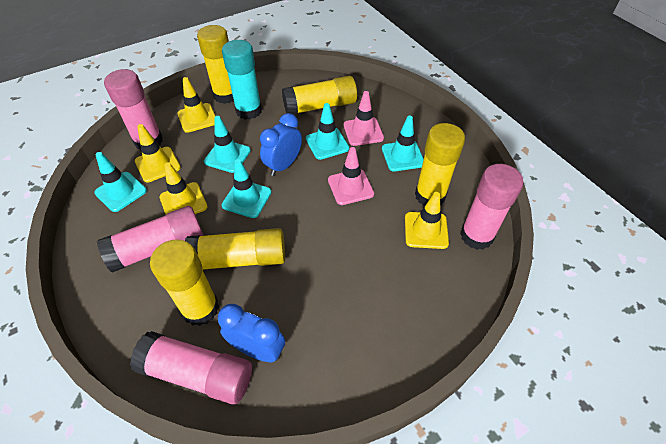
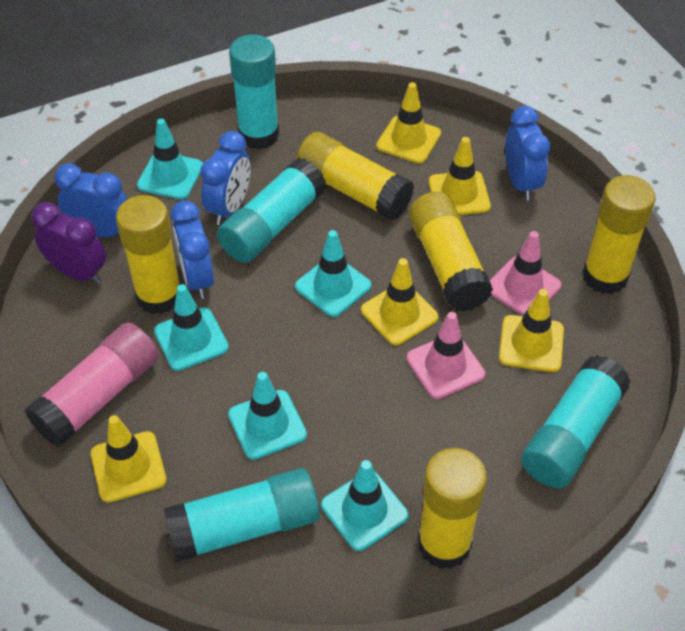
blue clock: [218,304,285,362] [260,113,302,176] = 2 -> [55,163,128,237] [171,200,214,299] [200,131,251,225] [505,106,550,200] = 4
pink glue stick: [97,206,203,273] [104,69,163,151] [130,331,252,405] [460,164,523,250] = 4 -> [25,322,159,447] = 1
purple clock: none = 0 -> [31,202,106,284] = 1
turquoise glue stick: [222,40,262,120] = 1 -> [164,468,320,562] [217,158,326,263] [229,34,279,150] [521,355,631,488] = 4
yellow traffic cone: [135,124,181,183] [159,163,207,215] [177,77,215,133] [405,192,449,249] = 4 -> [91,415,167,503] [361,258,439,345] [376,82,441,163] [429,137,491,215] [499,289,564,372] = 5

